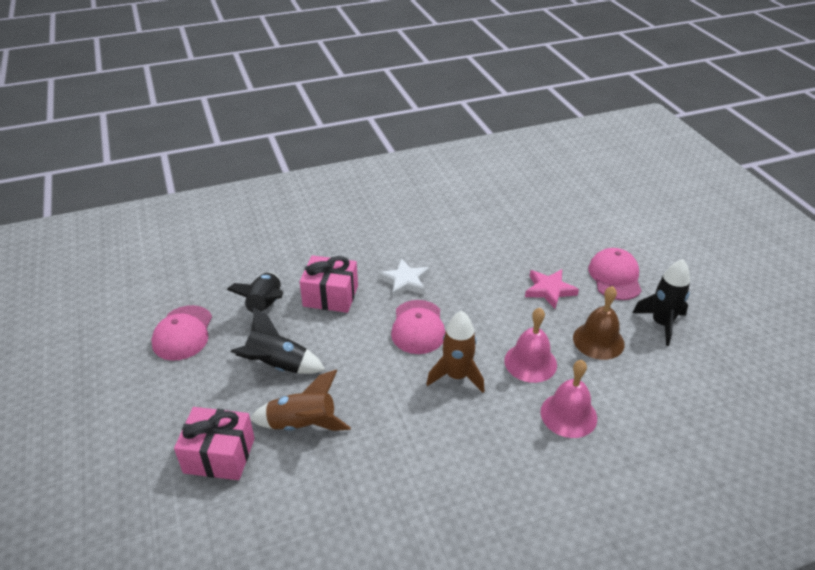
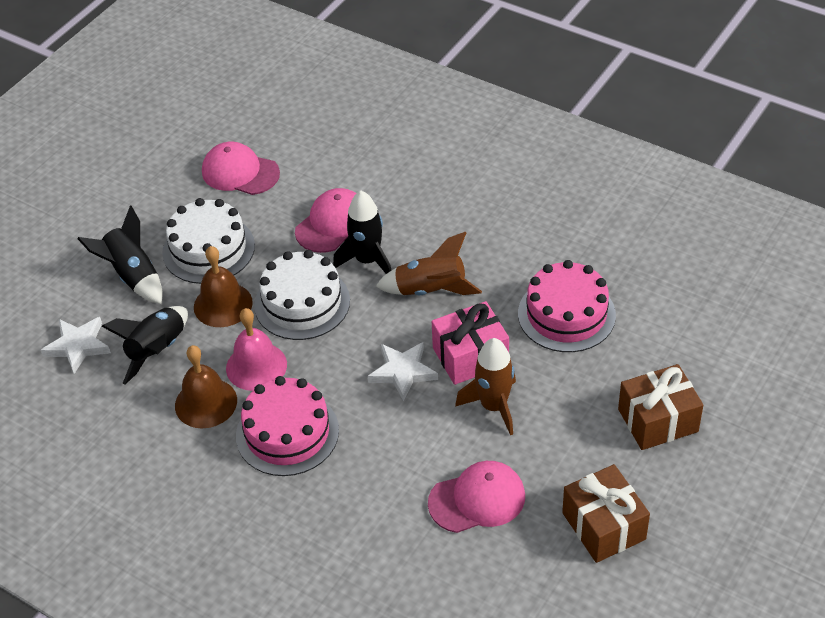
brown bell: [573,286,625,360] = 1 -> [175,345,237,428] [194,246,253,327] = 2
brown gift: none = 0 -> [562,464,650,563] [618,364,703,450] = 2
pink bell: [504,308,557,383] [541,360,597,438] = 2 -> [226,308,287,391] = 1
pink cake: none = 0 -> [236,376,339,476] [518,260,616,352] = 2
pink gift: [174,407,255,480] [299,255,358,313] = 2 -> [432,301,509,385] = 1
pink star: [525,269,579,309] = 1 -> none = 0
white cake: none = 0 -> [162,198,255,284] [254,250,350,340] = 2
white star: [378,258,430,298] = 1 -> [41,317,111,374] [368,342,438,401] = 2

